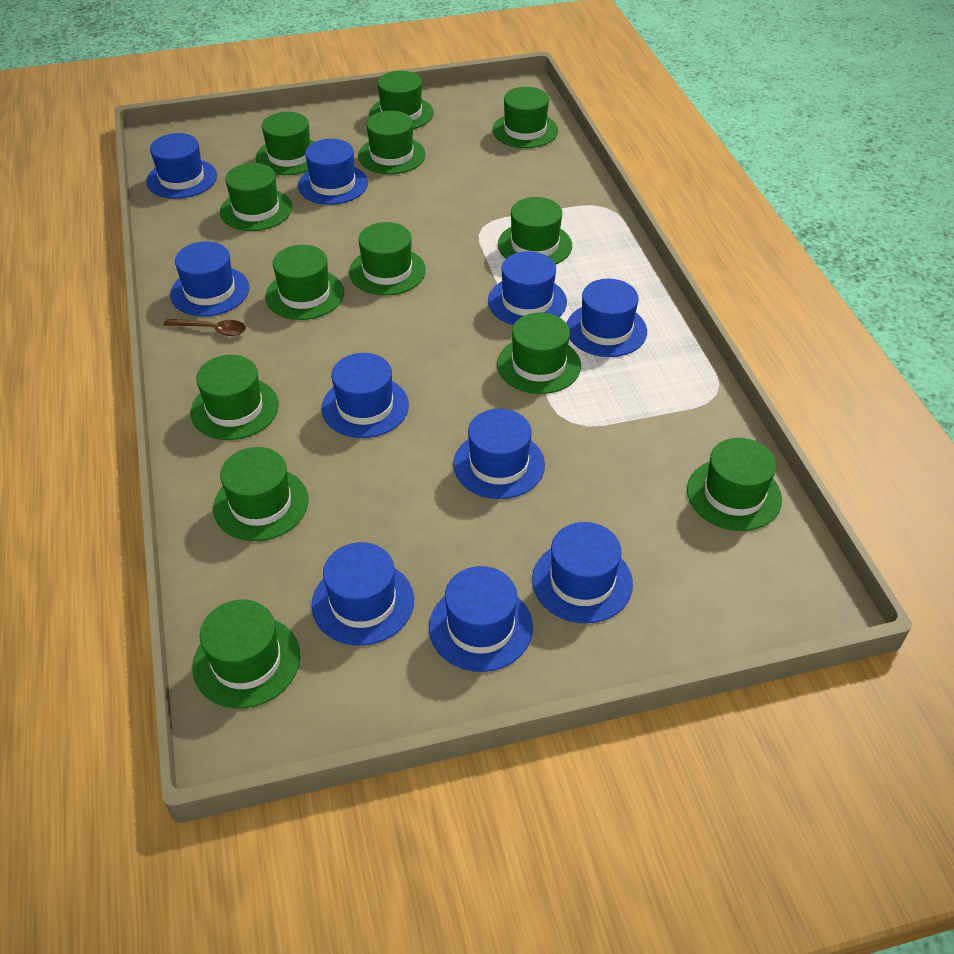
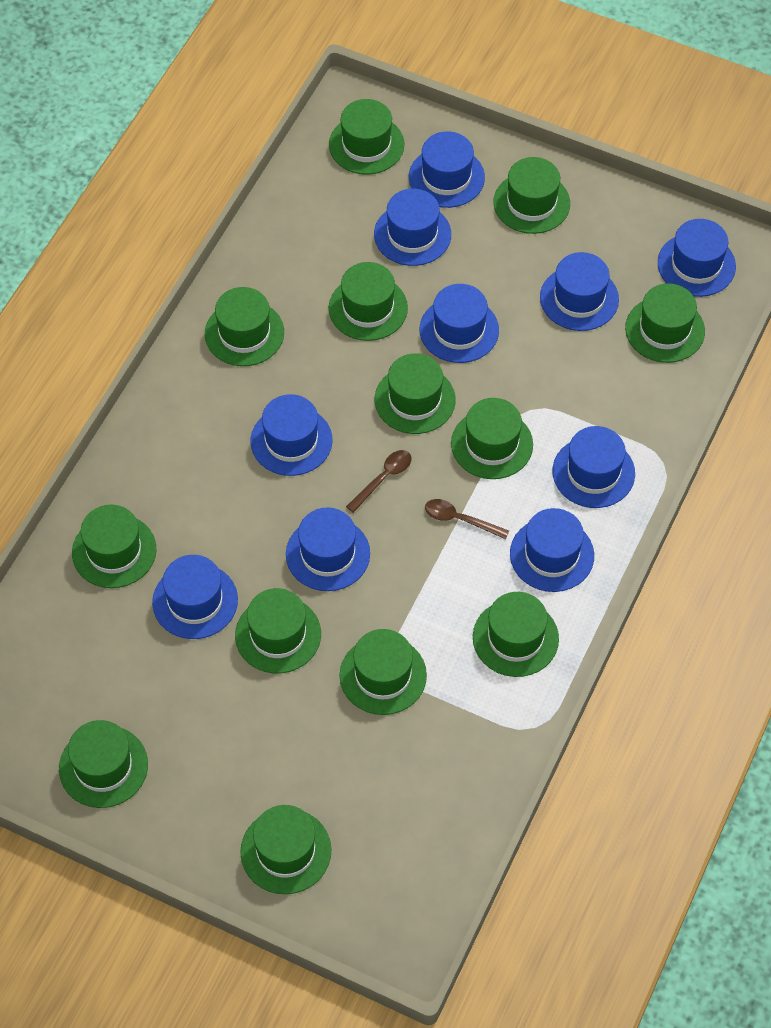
brown spoon: [163,319,246,336] = 1 -> [346,450,412,513] [425,499,509,539] = 2

